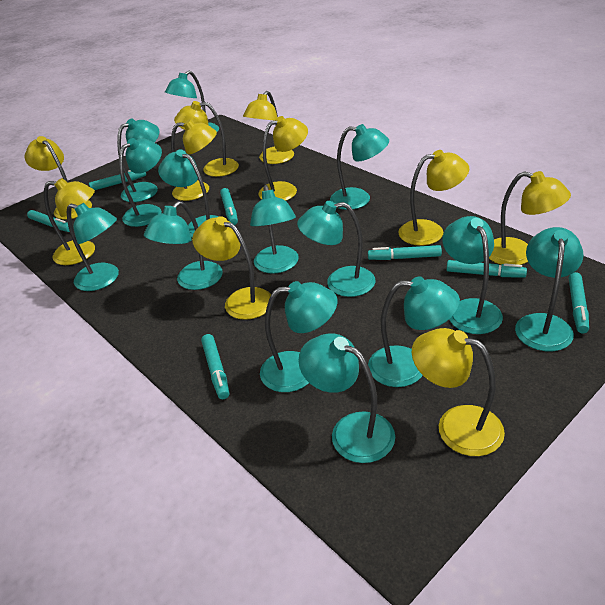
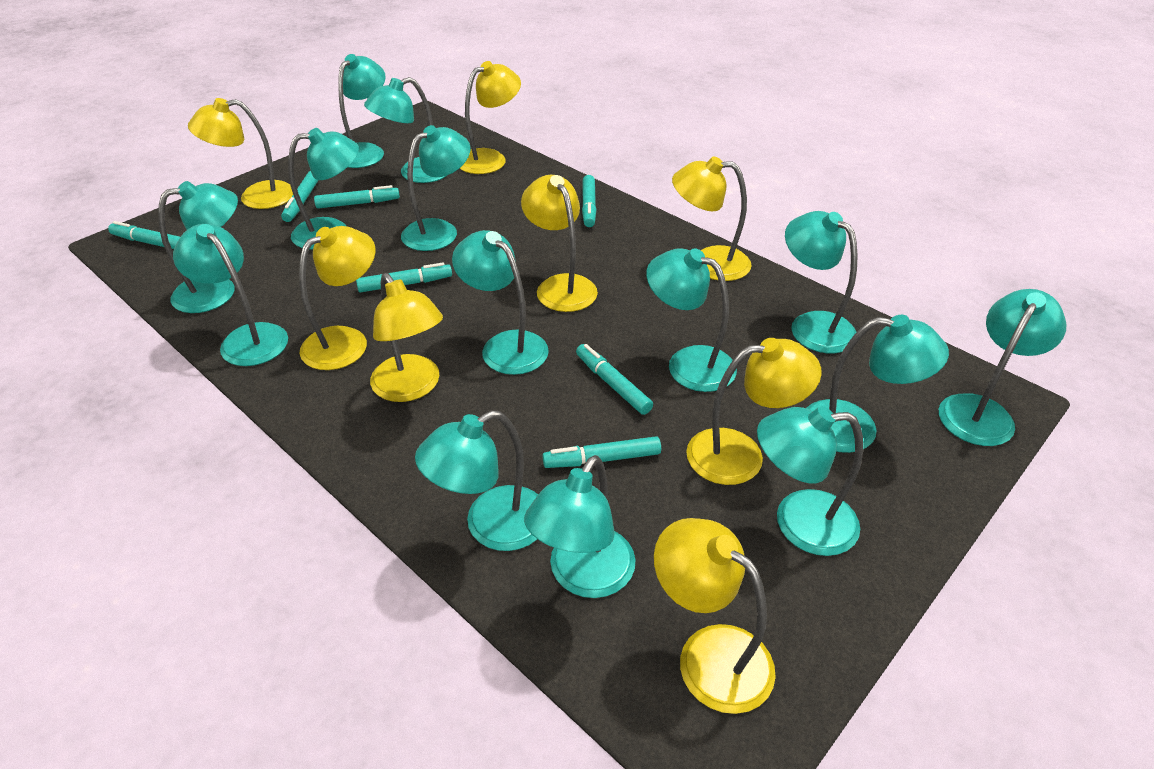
yellow lamp: [25,136,92,220] [44,178,95,265] [171,119,217,201] [174,101,239,177] [192,216,272,320] [243,91,294,164] [258,116,308,201] [398,150,469,246] [412,328,505,456] [489,171,571,265] = 10 -> [188,98,293,209] [299,226,375,370] [370,273,443,402] [460,61,521,174] [521,175,598,312] [654,518,776,714] [672,156,752,281] [686,338,822,485] = 8

